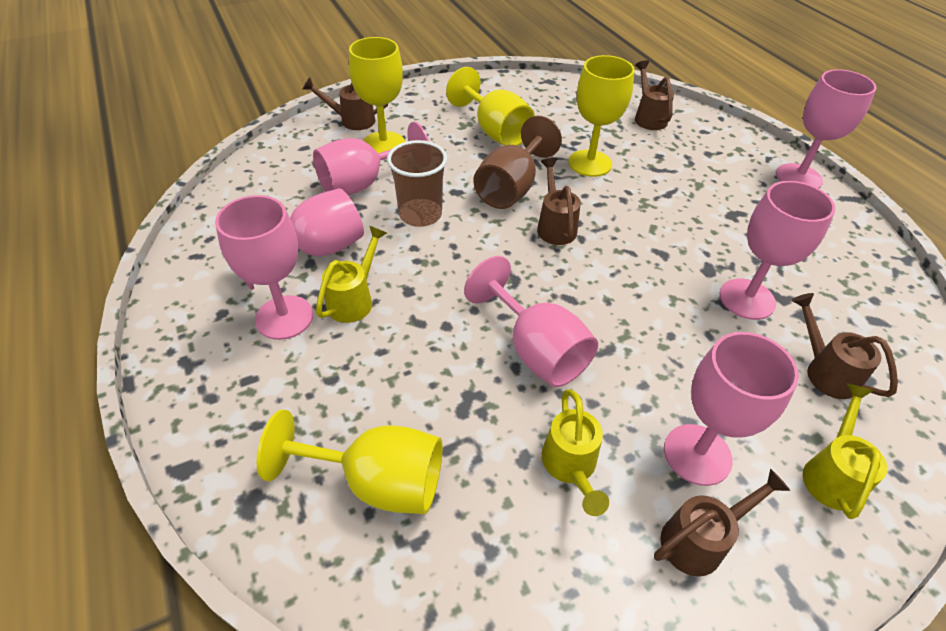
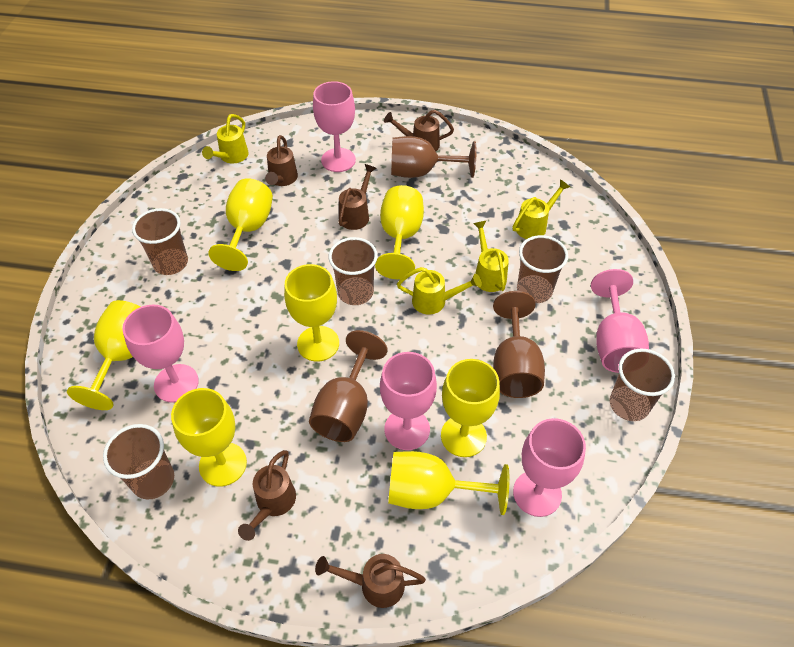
brown cup: [387,140,447,227] = 1 -> [103,424,174,500] [132,208,188,275] [328,237,378,305] [517,235,568,303] [610,349,675,421] = 5
brown goblet: [473,116,562,209] = 1 -> [309,330,388,442] [391,136,476,178] [493,291,545,398] = 3
pink goblet: [215,195,313,340] [244,188,364,290] [313,122,429,195] [464,256,598,387] [664,332,799,486] [720,181,835,320] [776,69,877,189] = 7 -> [122,304,199,403] [313,81,356,172] [380,352,437,450] [513,418,586,517] [591,269,649,373] = 5
yellow goblet: [256,409,442,514] [349,37,405,153] [446,67,535,146] [568,55,635,177] = 4 -> [67,300,140,410] [171,388,247,487] [208,178,273,271] [284,264,339,362] [375,185,424,279] [388,451,510,515] [441,359,500,457] = 7
yellow watering can: [316,226,387,323] [542,389,609,516] [802,383,887,519] = 3 -> [202,114,249,164] [397,267,482,314] [473,221,509,292] [512,179,570,239] = 4

